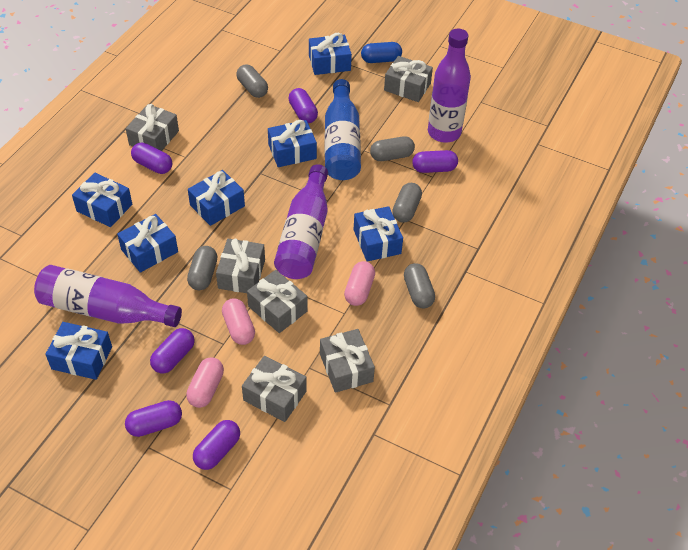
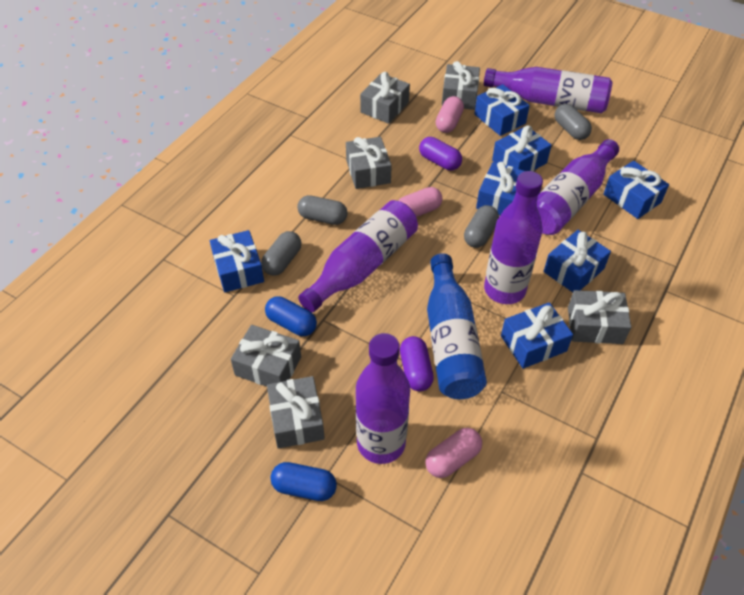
blue capsule: [361,42,402,63] = 1 -> [265,296,317,336] [271,462,337,501] = 2
grey capsule: [187,246,217,290] [236,64,268,98] [370,136,415,161] [392,183,422,222] [404,263,435,308] = 5 -> [261,231,301,275] [297,195,348,225] [464,205,499,248] [555,104,592,140] = 4
purple bottle: [34,265,182,327] [274,164,328,279] [428,28,471,143] = 3 -> [298,200,418,312] [356,333,410,464] [484,67,612,113] [484,171,543,304] [537,139,619,235] = 5
purple capsule: [125,400,182,437] [131,143,172,174] [150,328,195,373] [193,420,240,470] [289,88,318,123] [412,150,458,173] = 6 -> [400,336,434,391] [419,137,462,171] = 2

